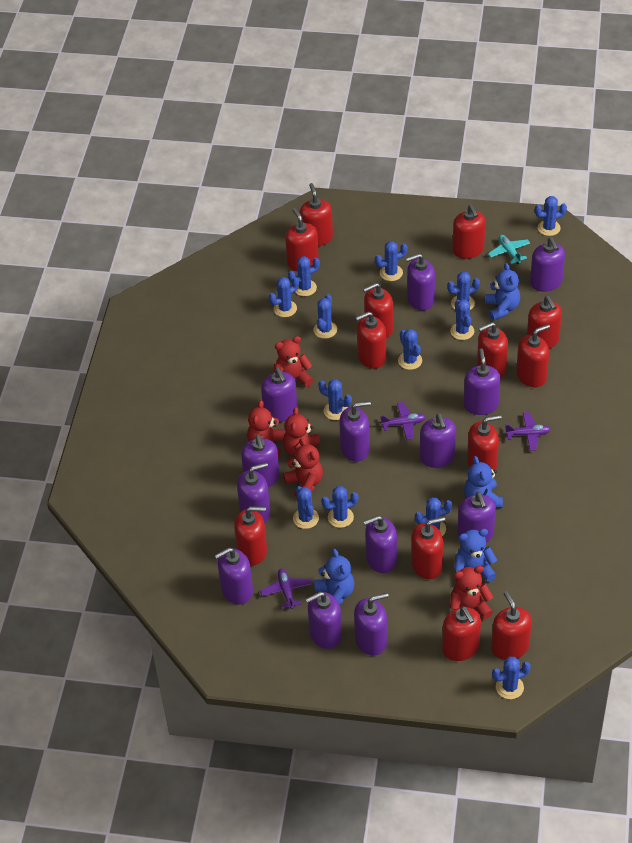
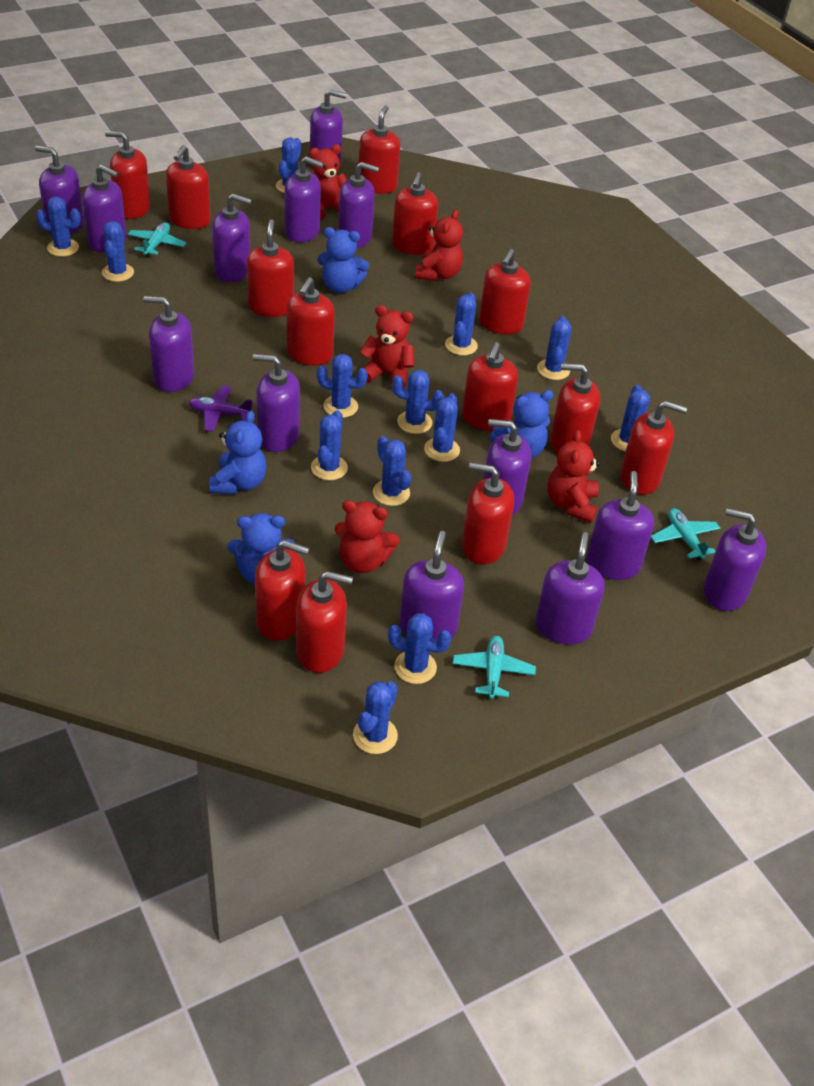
purple plane: [260,569,312,609] [380,402,425,440] [505,412,551,451] = 3 -> [189,385,253,432] = 1
turquoise plane: [488,235,530,264] = 1 -> [128,222,187,258] [453,636,536,699] [651,508,720,560] = 3

